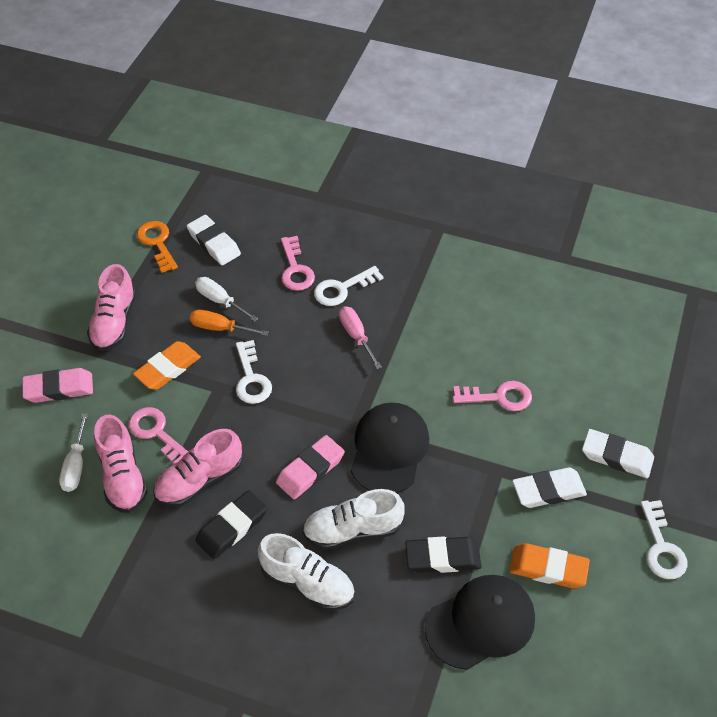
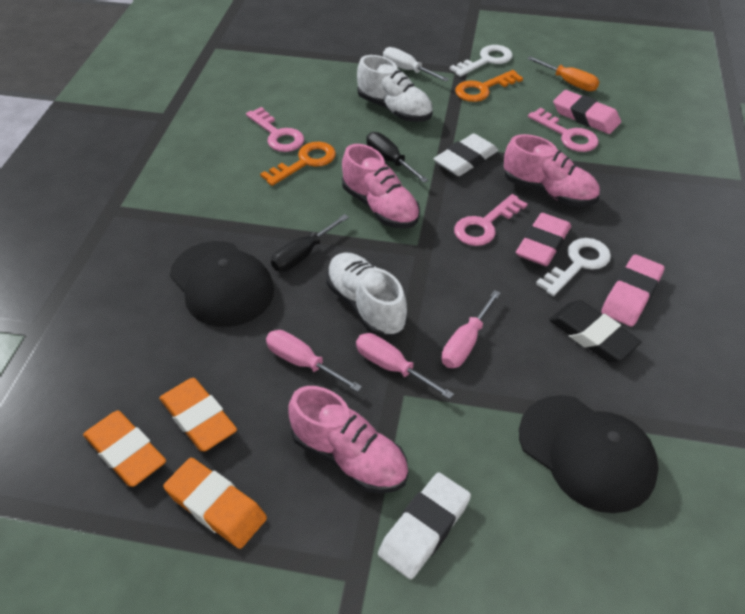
black eraser: [196,490,267,559] [405,536,482,573] = 2 -> [549,300,641,362] = 1
black screwdriver: none = 0 -> [271,214,349,271] [367,132,428,183] = 2
orange eraser: [133,341,201,390] [509,543,590,588] = 2 -> [83,410,166,487] [159,378,237,451] [163,458,267,549] = 3
orange key: [137,221,178,273] = 1 -> [260,142,336,186] [455,70,523,102] = 2
pink eraser: [22,368,93,403] [276,435,345,499] = 2 -> [516,213,571,266] [553,90,621,134] [601,254,665,327] = 3
pink screwdriver: [339,306,382,369] = 1 -> [266,330,362,392] [356,333,454,399] [442,290,500,368] = 3
white eraser: [187,215,241,265] [512,467,587,508] [582,429,654,478] = 3 -> [378,472,471,579] [433,133,498,176] = 2
white key: [236,340,272,404] [314,266,383,306] [640,500,687,579] = 3 -> [450,45,513,77] [536,238,611,296] = 2
white screwdriver: [59,413,88,492] [195,277,258,322] = 2 -> [383,47,449,82] = 1

